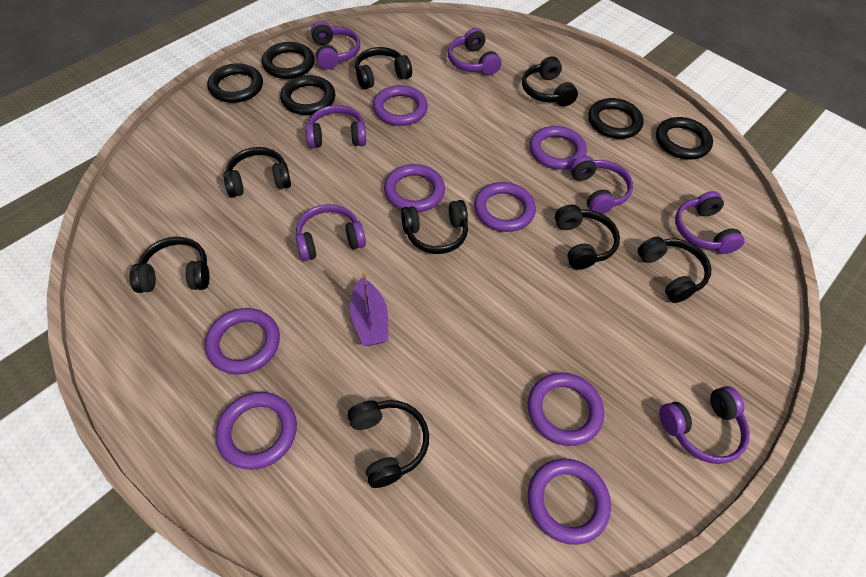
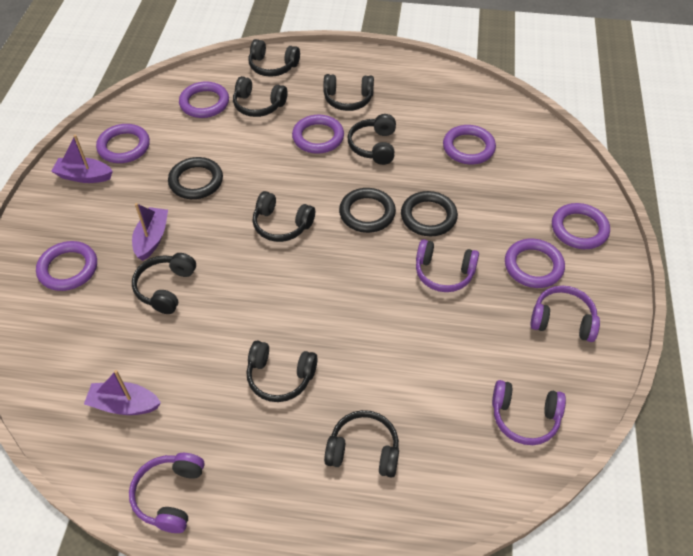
black ring: [208,63,263,103] [262,42,315,79] [280,75,335,115] [588,98,644,139] [656,117,713,159] = 5 -> [168,157,223,199] [339,188,396,233] [401,191,458,236] = 3
purple boat: [350,271,388,346] = 1 -> [51,135,113,183] [84,370,161,415] [132,203,168,261] = 3
purple headphones: [296,204,366,261] [306,105,366,148] [311,21,360,69] [448,28,501,75] [570,156,633,214] [659,386,750,464] [675,191,745,254] = 7 -> [129,453,205,533] [416,239,479,292] [492,380,566,445] [530,286,600,342] = 4
purple ring: [205,308,280,375] [215,392,297,470] [373,85,428,126] [384,164,445,212] [474,182,536,232] [528,372,604,446] [528,458,611,545] [530,126,587,170] = 8 -> [36,241,97,291] [96,124,150,163] [179,81,229,118] [292,115,344,154] [443,125,496,164] [505,239,565,288] [552,203,610,249] = 7

